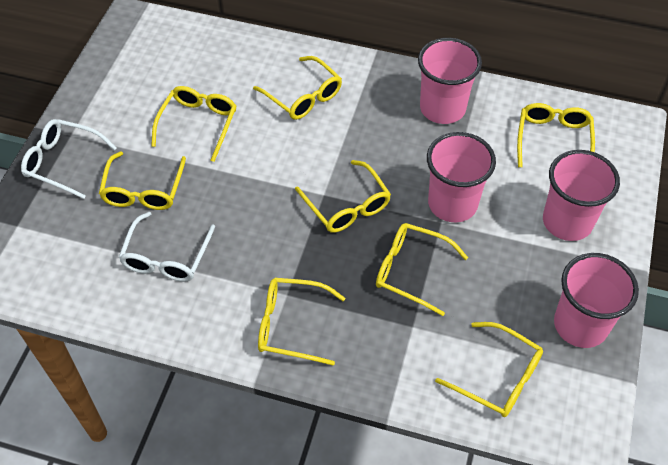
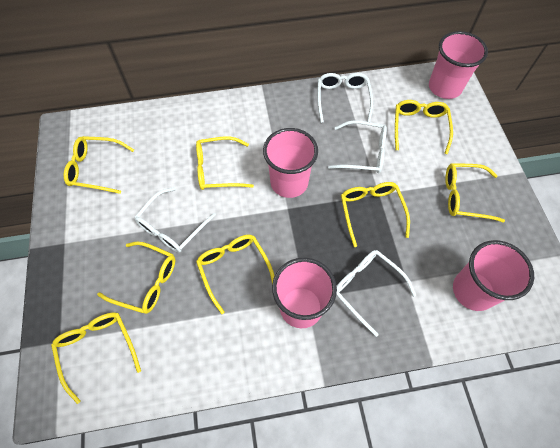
white glasses: [21,119,116,199] [118,212,215,282] = 2 -> [134,187,216,253] [317,73,373,123] [328,120,387,173] [336,250,416,337] = 4

